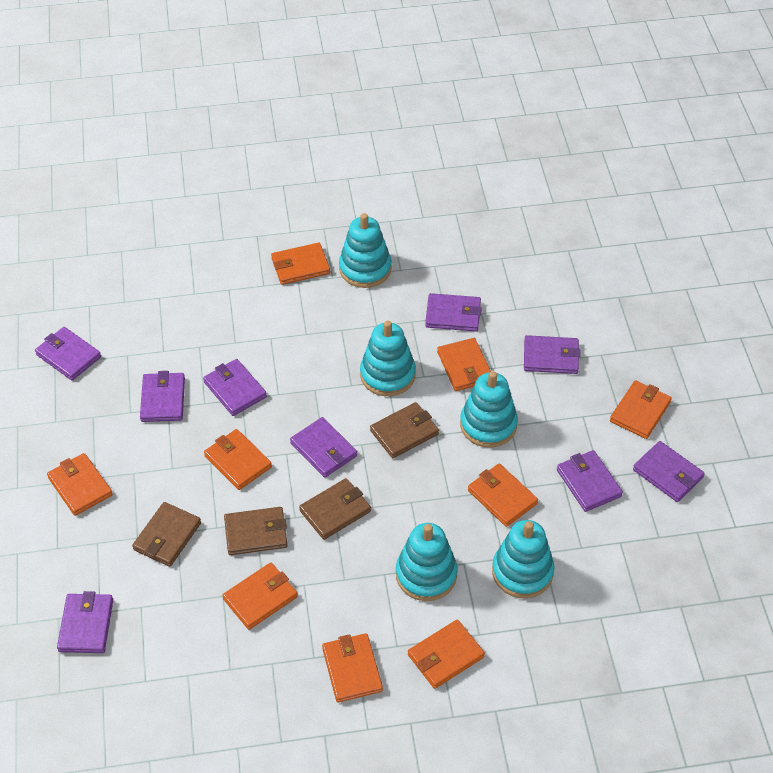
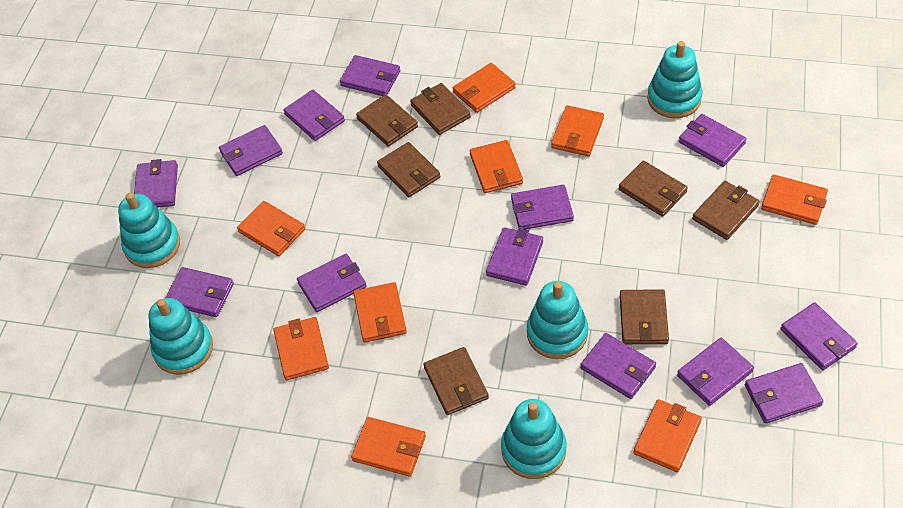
brown wallet: [132,502,201,567] [224,507,288,555] [299,478,371,540] [370,402,439,458] = 4 -> [356,94,418,147] [377,142,440,197] [410,83,471,135] [424,347,489,415] [619,161,688,217] [620,289,669,344] [692,181,760,240] = 7
purple wallet: [35,327,101,381] [57,591,113,653] [140,371,185,422] [203,359,267,416] [290,417,357,478] [425,293,482,331] [524,335,581,374] [557,450,623,512] [633,441,705,502] = 9 -> [134,159,178,208] [165,267,234,317] [219,125,283,176] [283,90,345,141] [297,254,366,312] [340,55,400,96] [486,227,543,286] [511,185,574,229] [580,333,656,399] [677,338,754,406] [679,114,746,167] [745,363,823,424] [781,302,858,370] = 13

